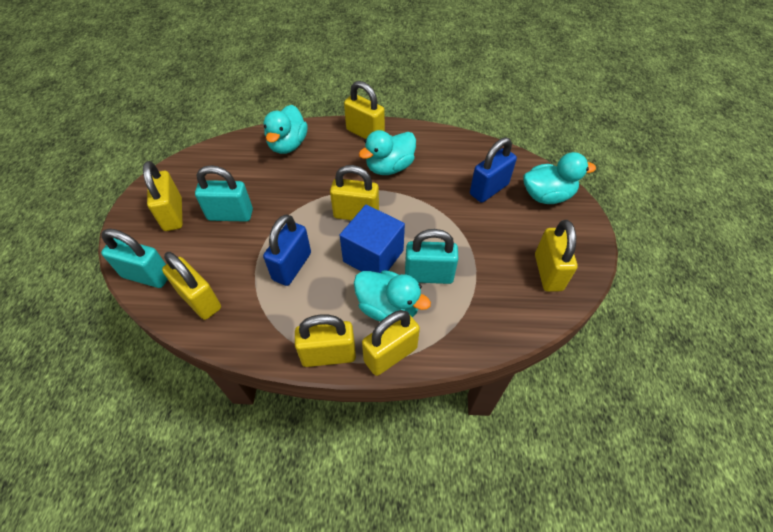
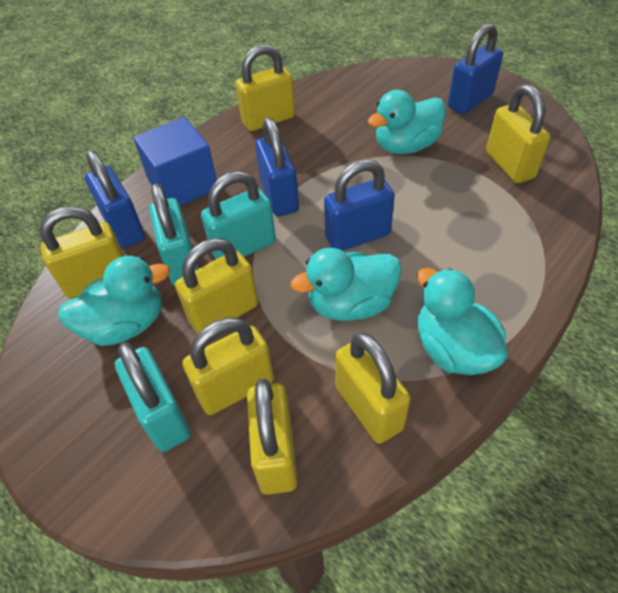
blue padlock: [263,214,311,286] [470,137,517,203] = 2 -> [85,150,145,248] [255,118,299,217] [324,159,395,251] [448,23,503,114] = 4

